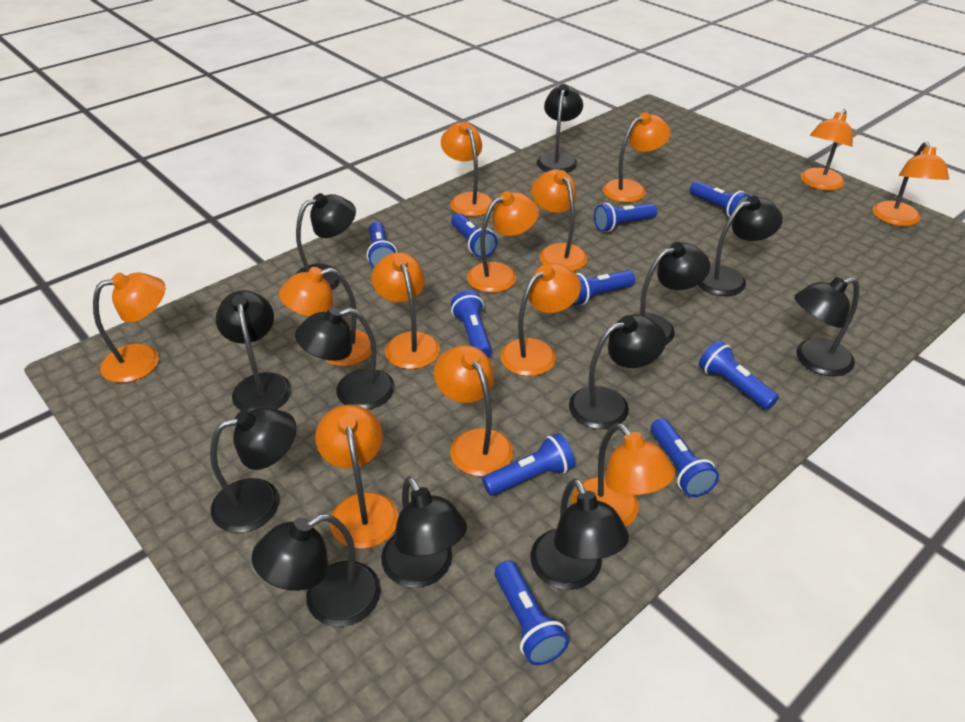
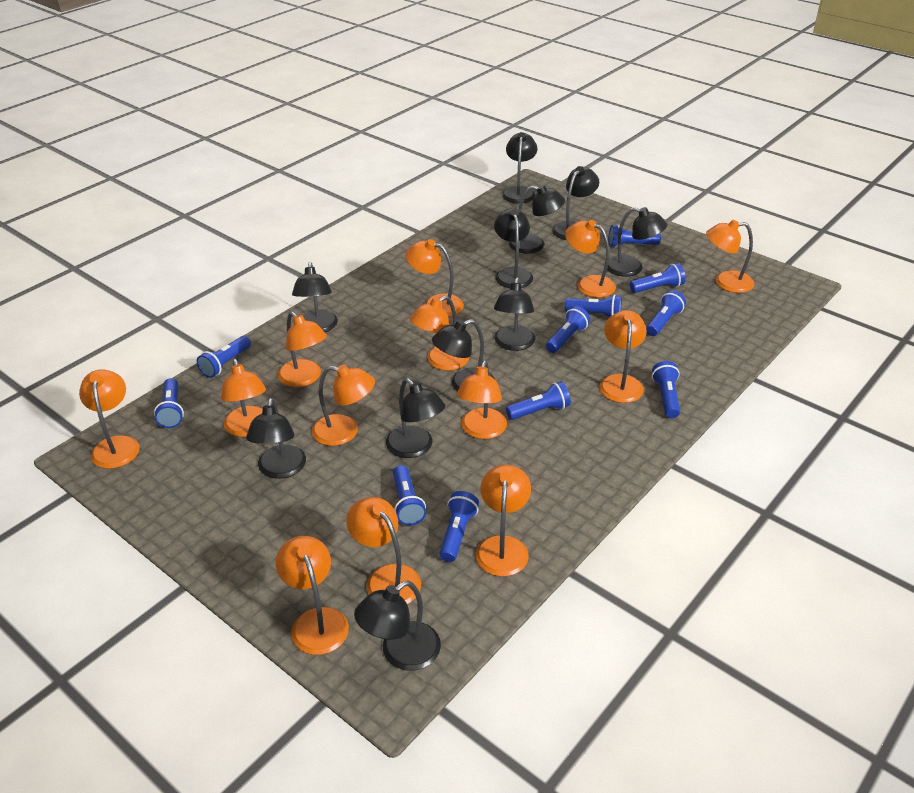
black lamp: [210,407,297,533] [216,290,292,412] [252,514,381,627] [294,193,356,290] [295,307,395,409] [381,476,467,588] [531,478,629,590] [537,84,583,173] [569,314,666,429] [632,242,710,345] [698,196,783,296] [794,277,859,376] = 12 -> [246,398,306,479] [292,262,338,332] [354,581,441,671] [386,378,445,458] [432,319,494,391] [494,209,533,288] [494,278,535,351] [502,132,537,204] [509,185,565,254] [552,166,599,240] [607,207,667,277] = 11
blue flashlight: [367,222,397,268] [451,213,498,258] [451,290,492,357] [482,433,575,496] [495,561,569,665] [573,270,635,305] [594,203,657,232] [651,418,719,497] [690,181,750,217] [699,341,779,410] = 10 -> [154,378,184,428] [197,336,251,378] [393,465,426,525] [439,491,479,562] [506,381,571,420] [546,306,590,353] [565,295,622,317] [608,225,661,247] [630,263,686,293] [646,290,686,336] [652,361,680,418] = 11

